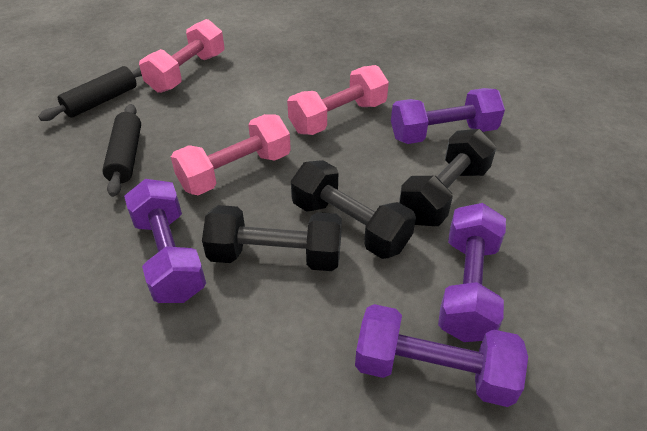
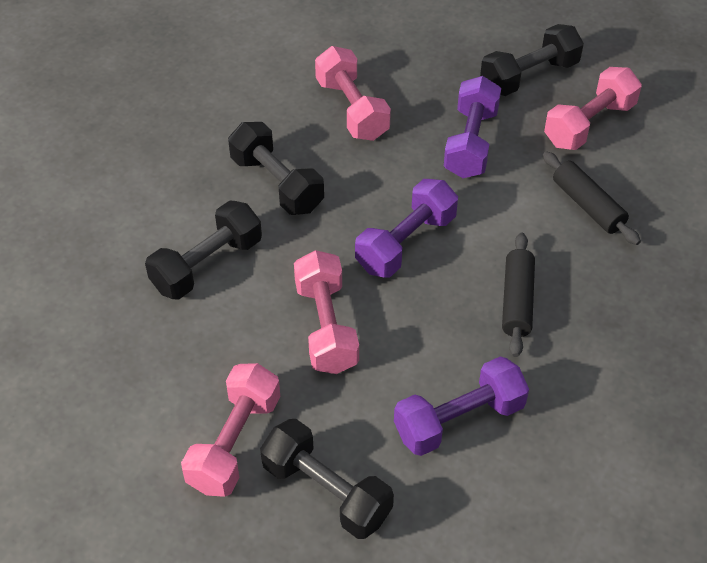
black dumbbell: [202,205,342,271] [291,160,416,259] [399,129,496,226] = 3 -> [145,200,262,299] [228,122,324,215] [260,419,394,539] [480,24,584,96] = 4
pink dumbbell: [139,19,224,93] [171,114,291,195] [287,65,389,135] = 3 -> [181,363,280,497] [294,250,359,374] [315,46,391,141] [544,67,642,150] = 4
purple dumbbell: [124,179,206,303] [355,304,528,407] [391,88,505,144] [438,203,506,342] = 4 -> [355,179,458,278] [394,356,529,456] [444,76,501,178] = 3

